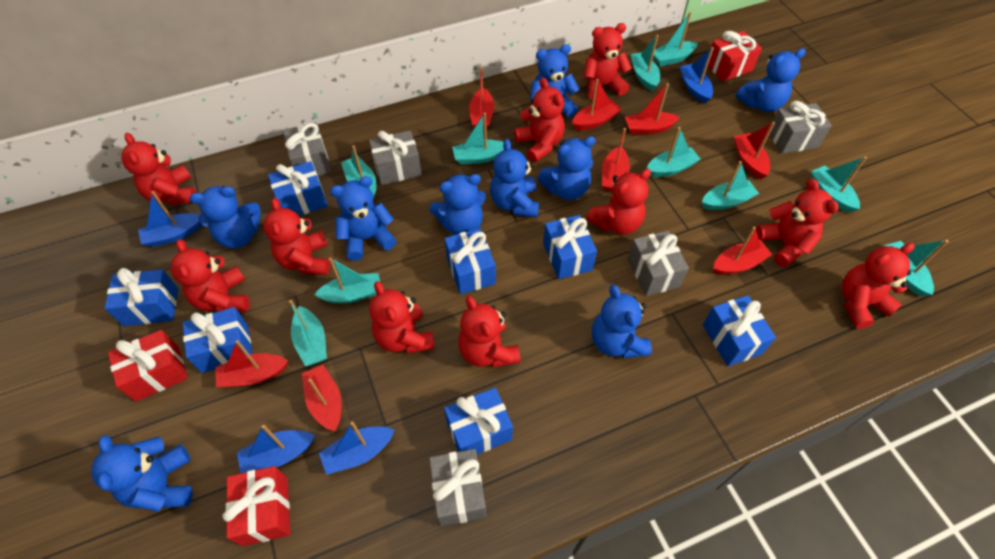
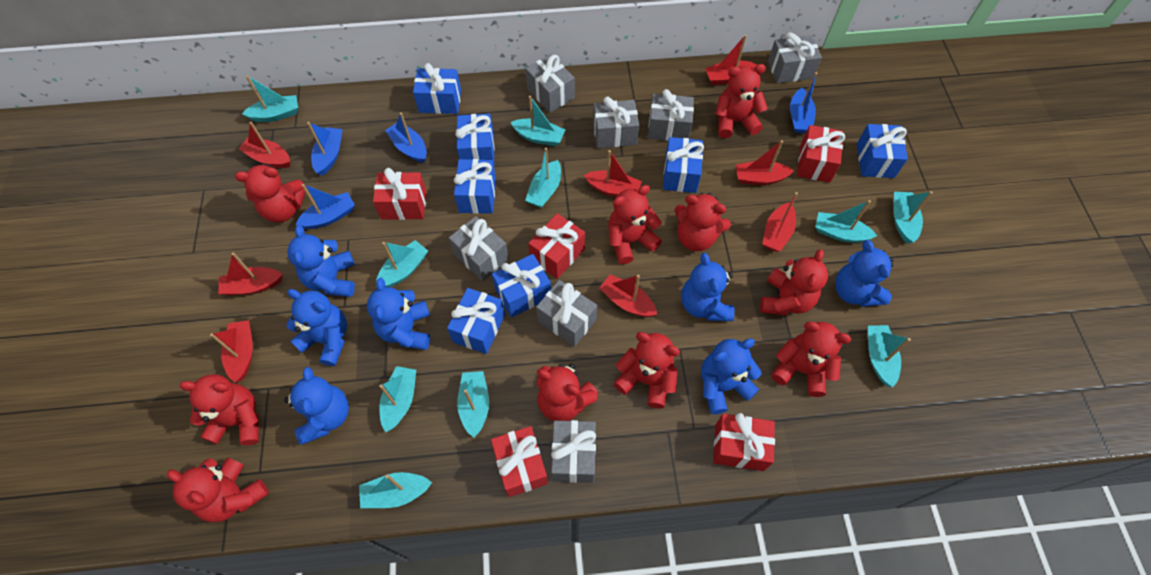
blue teddy bear: [91,435,193,512] [189,186,261,248] [330,176,397,261] [429,174,486,235] [490,139,539,218] [530,44,580,118] [537,136,596,200] [592,285,652,358] [735,48,806,112] = 9 -> [284,367,349,445] [286,289,347,366] [287,225,355,297] [367,278,430,350] [681,252,735,321] [701,339,762,414] [835,240,894,307] = 7
grey gift: [283,122,331,176] [369,131,422,185] [429,449,486,526] [628,231,689,296] [770,101,832,154] = 5 -> [449,216,509,282] [525,54,575,113] [536,280,597,347] [551,420,596,483] [593,97,639,148] [648,89,694,141] [768,32,822,83] = 7
red gift: [108,330,188,402] [222,466,290,546] [708,31,762,81] = 3 -> [373,168,427,220] [491,426,548,497] [528,213,585,279] [713,413,775,471] [797,125,845,183] = 5

